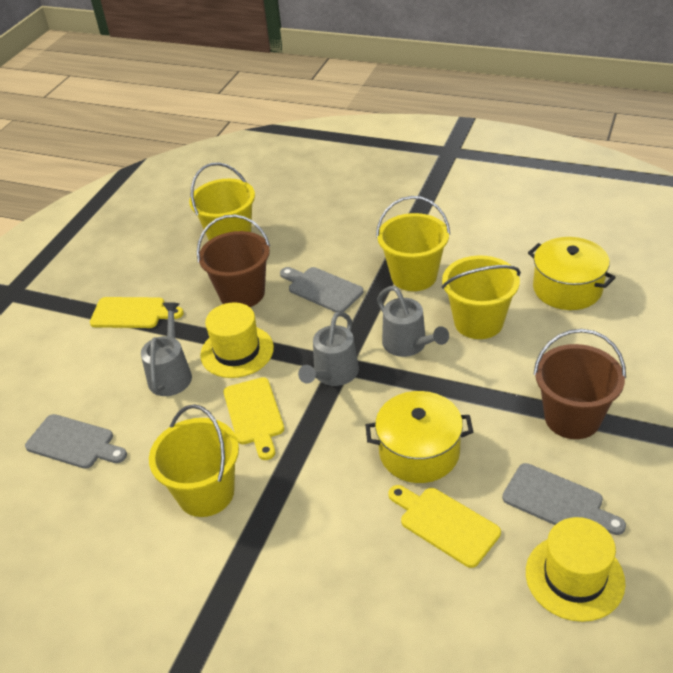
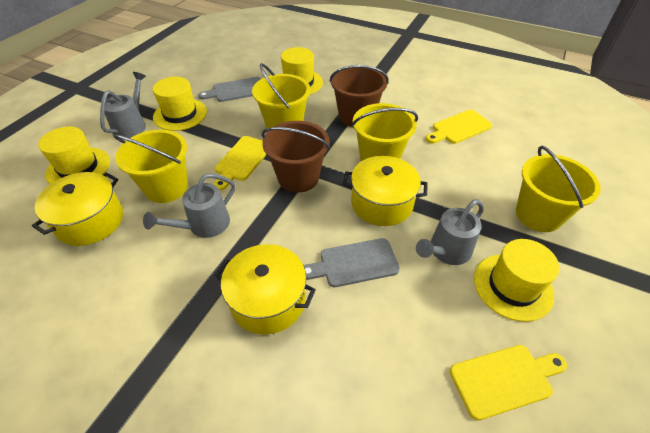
grey cutting board: [25,414,127,469] [280,267,363,312] [502,463,626,535] = 3 -> [198,77,261,102] [304,238,400,287] = 2
yellow hat: [200,302,274,378] [526,517,626,622] = 2 -> [38,126,110,184] [153,77,207,131] [281,47,323,95] [474,239,559,322] = 4
yellow pot: [366,391,473,483] [528,237,616,310] = 2 -> [32,172,123,246] [215,244,316,335] [343,156,428,226] = 3

